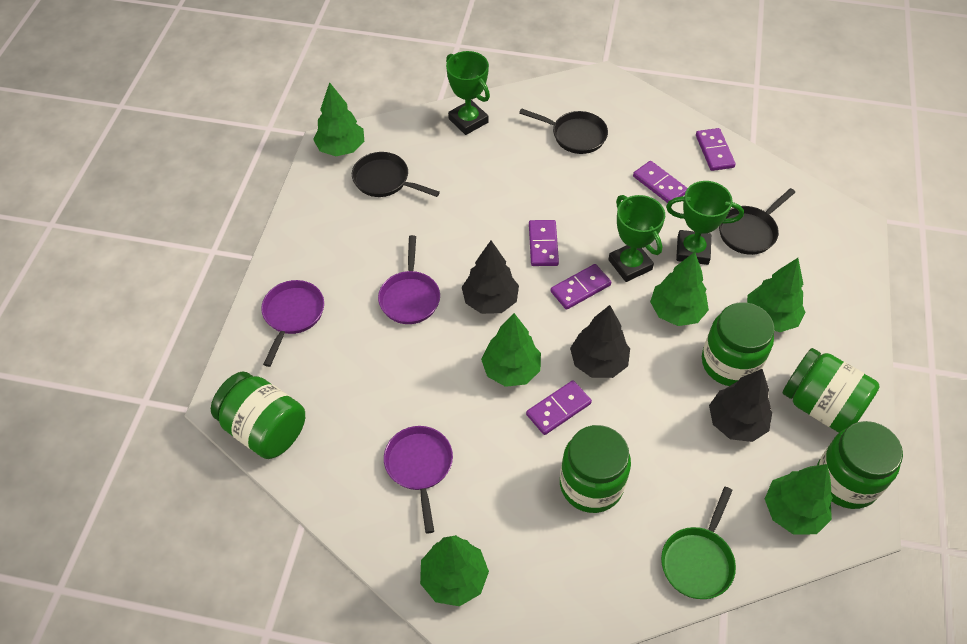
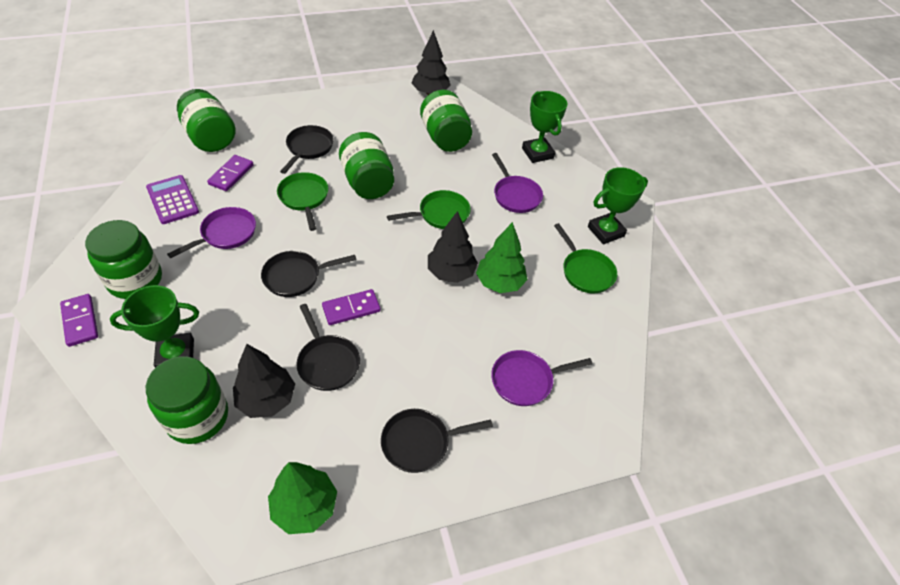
black pan: [352,152,440,197] [519,108,608,154] [719,188,795,255] = 3 -> [261,251,356,297] [280,125,334,174] [296,304,360,391] [381,409,493,473] = 4
green pan: [661,487,736,599] = 1 -> [277,172,328,231] [387,190,471,229] [554,223,617,293] = 3
green tree: [313,82,364,156] [420,535,489,606] [481,313,541,387] [650,252,709,326] [747,258,805,332] [765,464,833,535] = 6 -> [268,462,337,534] [476,222,527,293] = 2
purple calculator: none = 0 -> [146,175,199,224] = 1
purple domino: [526,380,592,435] [529,220,559,266] [551,264,611,310] [633,161,687,203] [696,128,736,171] = 5 -> [60,294,98,347] [207,155,254,191] [322,289,381,325] = 3

